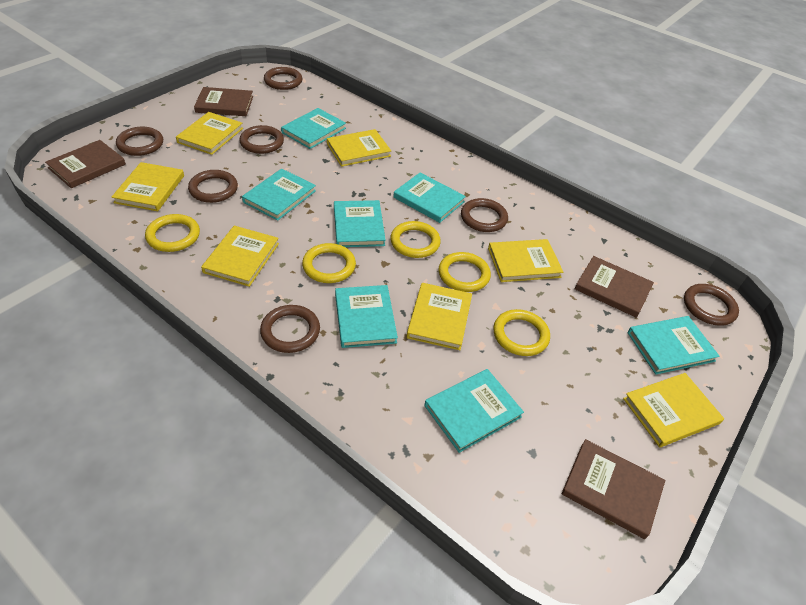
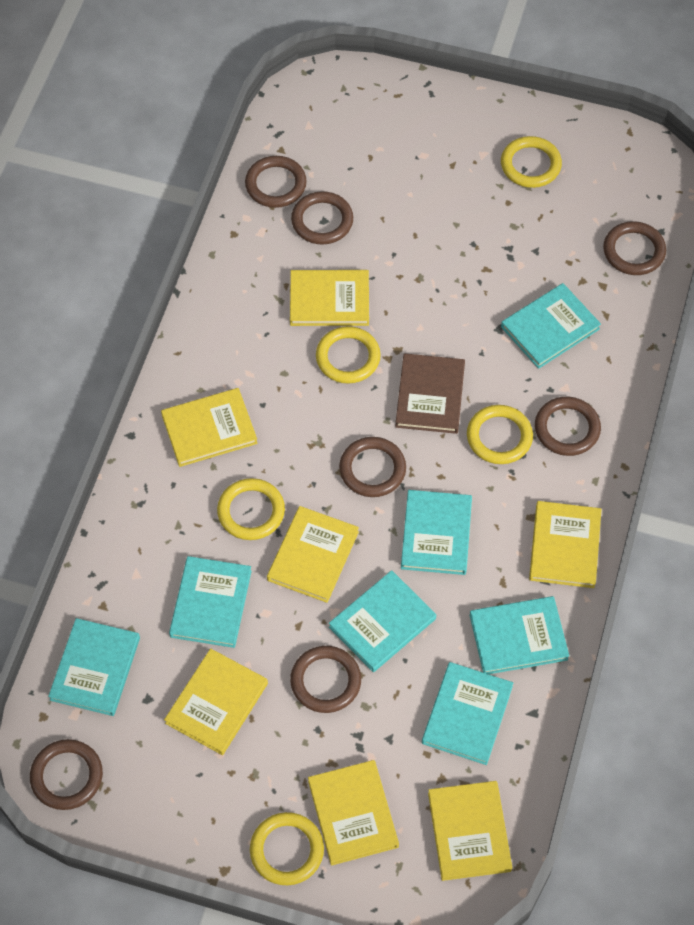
brown book: [45,140,126,188] [194,87,253,116] [562,439,665,539] [575,256,654,318] = 4 -> [395,353,465,434] = 1

